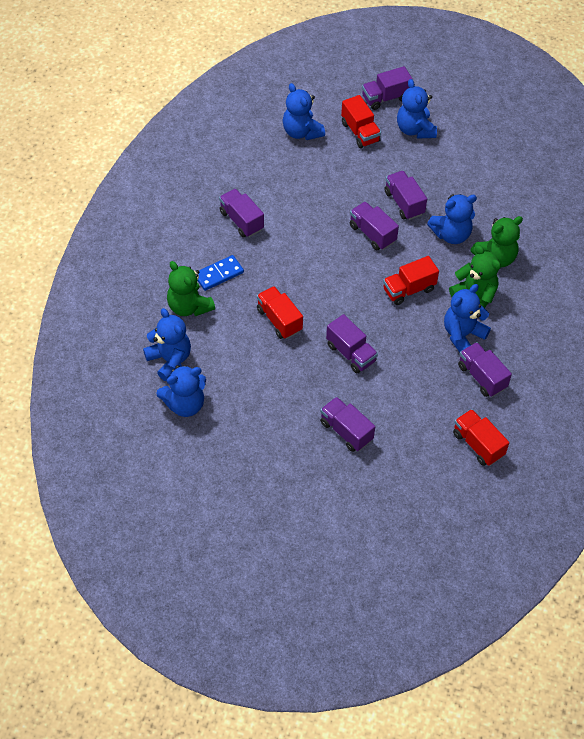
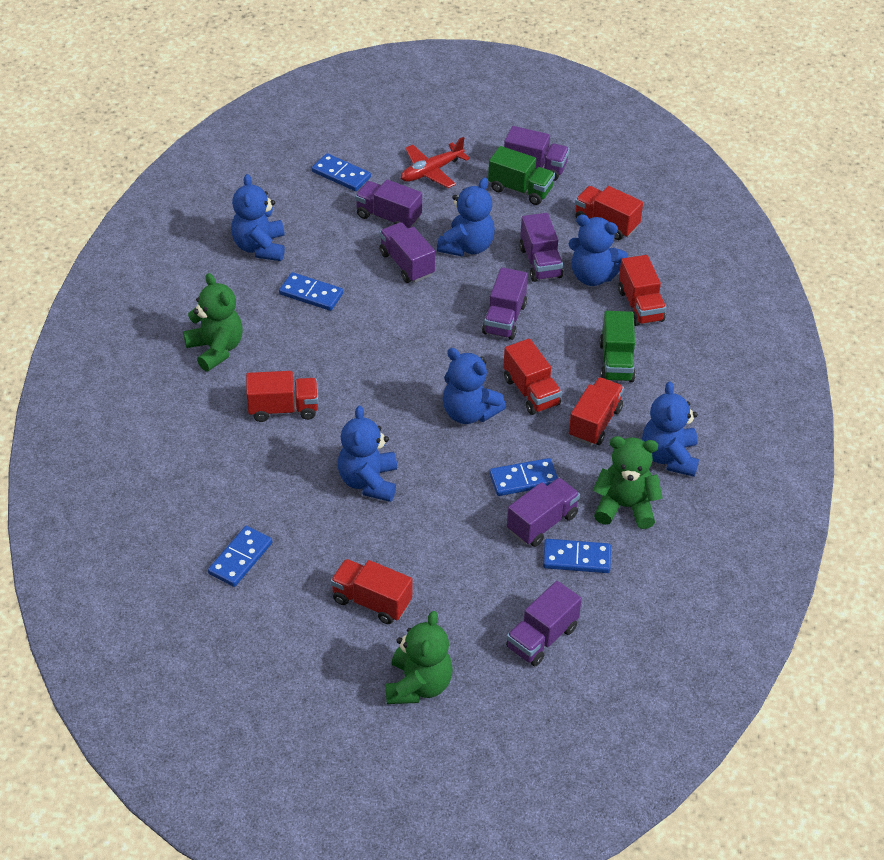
blue domino: [197,255,244,291] = 1 -> [208,526,272,587] [279,272,343,311] [312,153,371,191] [489,458,558,496] [543,539,611,573] = 5
green truck: none = 0 -> [488,146,555,205] [599,311,636,382] = 2
red plane: none = 0 -> [401,137,470,188] = 1
red truck: [257,286,303,339] [341,95,381,148] [383,256,439,305] [453,409,509,466] = 4 -> [246,371,318,422] [331,559,413,624] [503,338,562,415] [569,377,624,446] [575,186,643,240] [618,255,666,326] = 6

